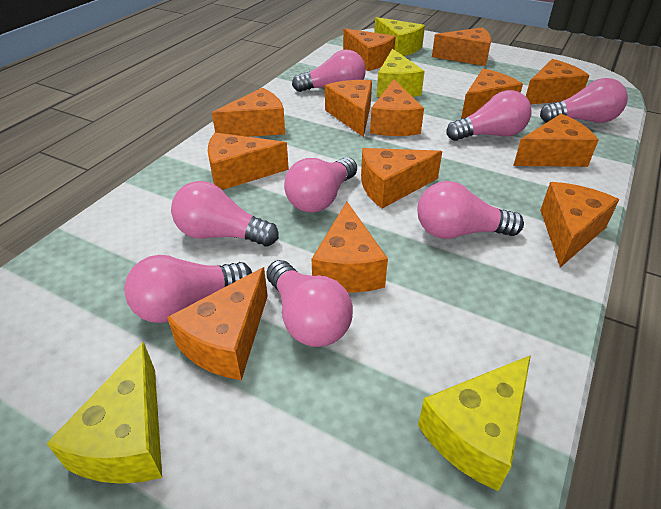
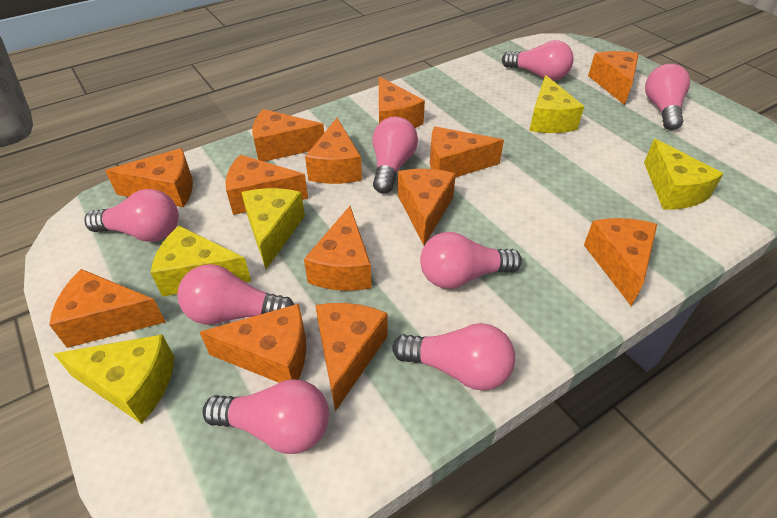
yellow cheese: [46,342,162,484] [374,17,425,56] [377,49,425,97] [418,355,531,491] = 4 -> [54,334,174,424] [151,226,252,297] [241,188,305,269] [529,75,584,133] [644,139,723,210] = 5

